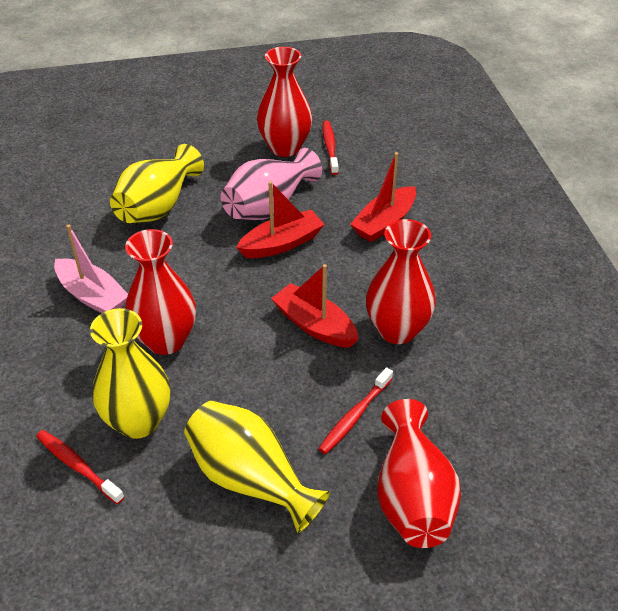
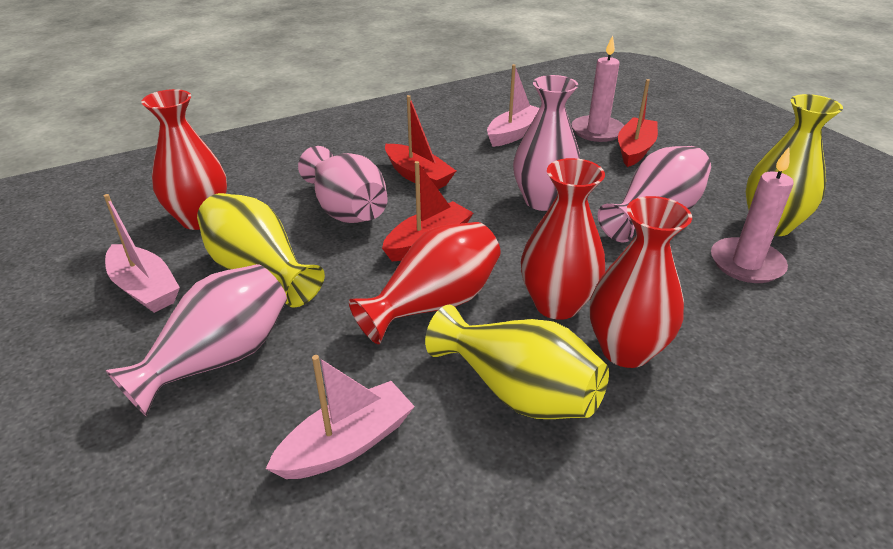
pink boat: [54,225,128,313] = 1 -> [104,194,180,313] [266,355,415,479] [487,64,539,147] = 3
pink candle: none = 0 -> [572,35,624,142] [711,147,794,283] = 2
pink vase: [221,148,322,220] = 1 -> [106,264,287,416] [298,146,388,223] [513,75,580,211] [598,146,711,243] = 4
red toothbrush: [36,430,124,504] [318,367,393,454] [323,121,339,175] = 3 -> none = 0

